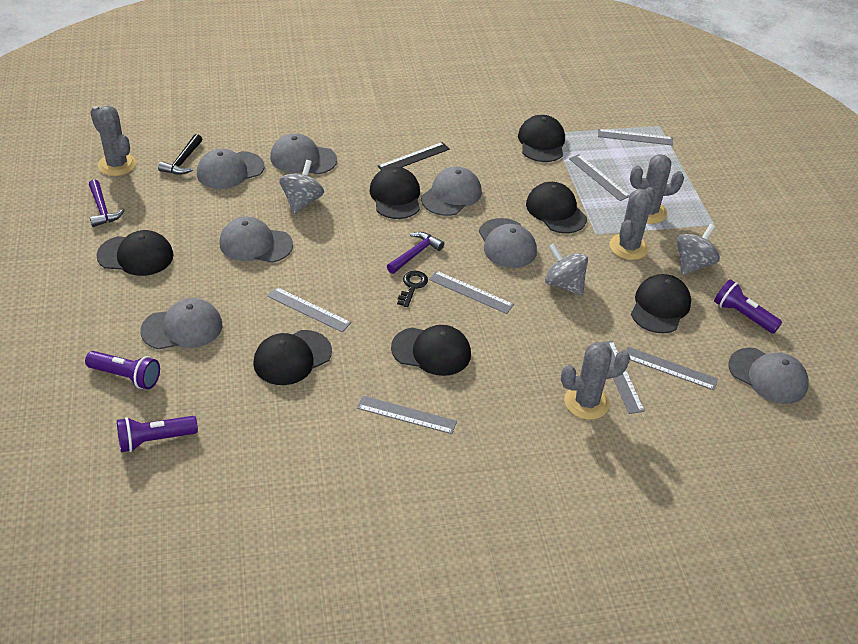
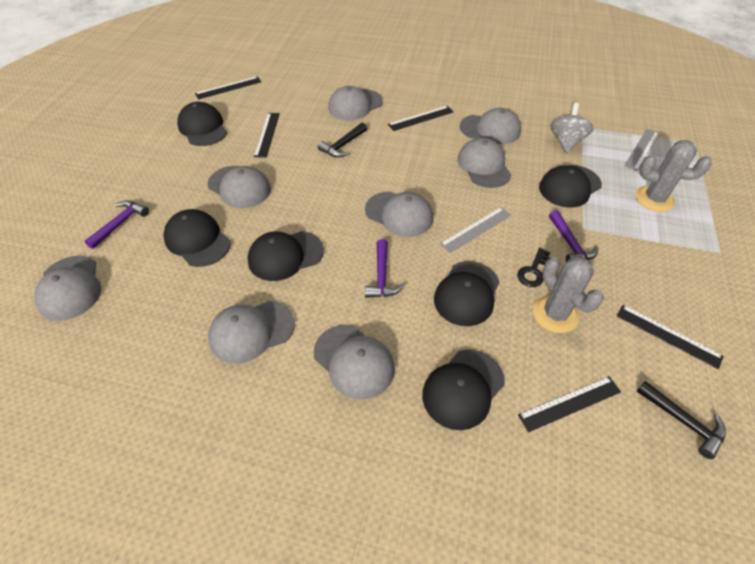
black cap: [97,230,174,276] [253,330,332,385] [370,167,420,219] [391,325,471,376] [518,115,565,162] [526,182,587,234] [631,274,691,333] = 7 -> [163,209,231,267] [177,102,227,146] [248,231,324,281] [422,349,505,430] [434,261,499,326] [539,165,602,208] = 6
black hammer: [158,134,202,175] = 1 -> [318,123,367,157] [637,381,726,459] = 2
black ruler: [378,142,450,170] = 1 -> [195,76,261,99] [254,113,280,158] [388,106,453,131] [518,376,621,432] [617,305,724,369] = 5
grey cactus: [90,106,136,176] [561,342,630,420] [609,187,655,260] [630,154,684,224] = 4 -> [533,256,604,333] [635,140,712,212] = 2
grey cap: [140,298,222,350] [197,149,264,189] [219,217,293,263] [270,133,337,174] [421,167,482,216] [479,218,537,268] [728,348,809,404] = 7 -> [34,256,101,321] [208,166,271,208] [208,301,295,364] [314,325,395,400] [328,86,383,120] [365,192,433,237] [457,138,511,188] [460,108,521,144] = 8
grey ruler: [267,287,351,332] [357,396,457,434] [429,271,514,314] [569,154,630,201] [598,129,673,146] [600,341,645,414] [626,347,718,390] = 7 -> [440,207,511,253] [624,129,659,171] = 2
grey spinning top: [279,160,324,214] [545,243,588,296] [676,224,720,275] = 3 -> [550,103,594,153] = 1
purple flashlight: [85,351,160,389] [117,416,198,452] [714,279,782,334] = 3 -> none = 0
purple hammer: [89,179,125,227] [387,232,444,274] = 2 -> [85,201,149,249] [365,239,404,298] [549,210,598,262] = 3

